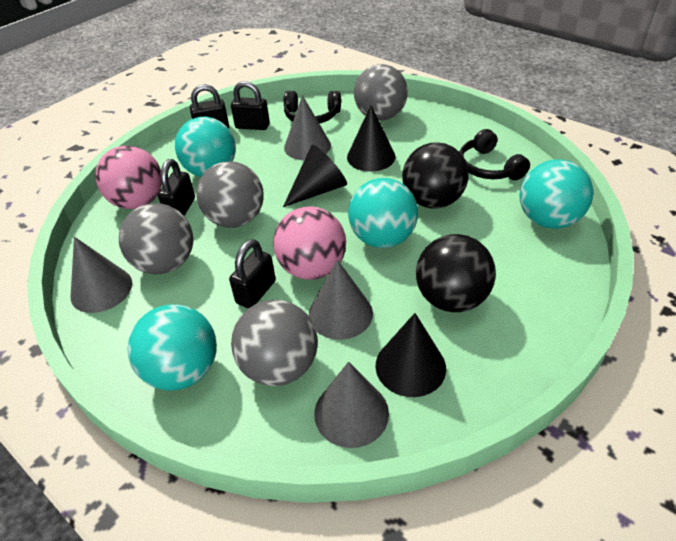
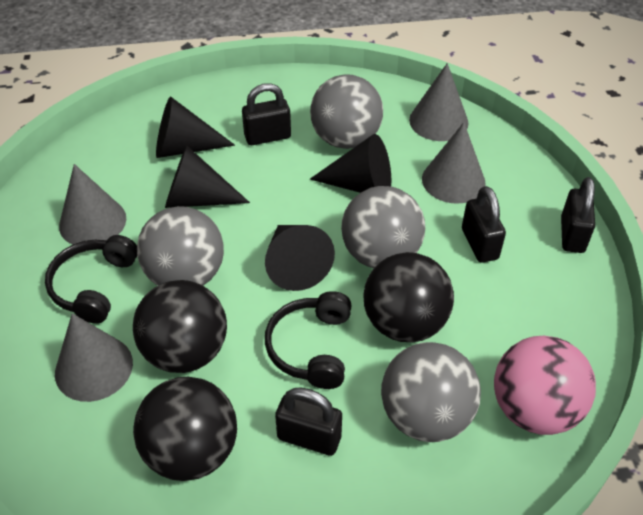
black ball: [402,142,468,208] [416,234,496,312] = 2 -> [133,280,227,373] [133,377,237,481] [364,252,454,342] = 3
black cone: [283,145,347,207] [347,105,395,172] [376,313,446,397] = 3 -> [156,97,235,158] [165,145,250,208] [265,225,335,291] [310,134,391,193] = 4
pink ball: [95,146,162,209] [273,206,346,280] = 2 -> [494,336,596,435] = 1
turquoise ball: [127,304,217,391] [175,117,236,177] [348,178,418,248] [520,159,593,229] = 4 -> none = 0

